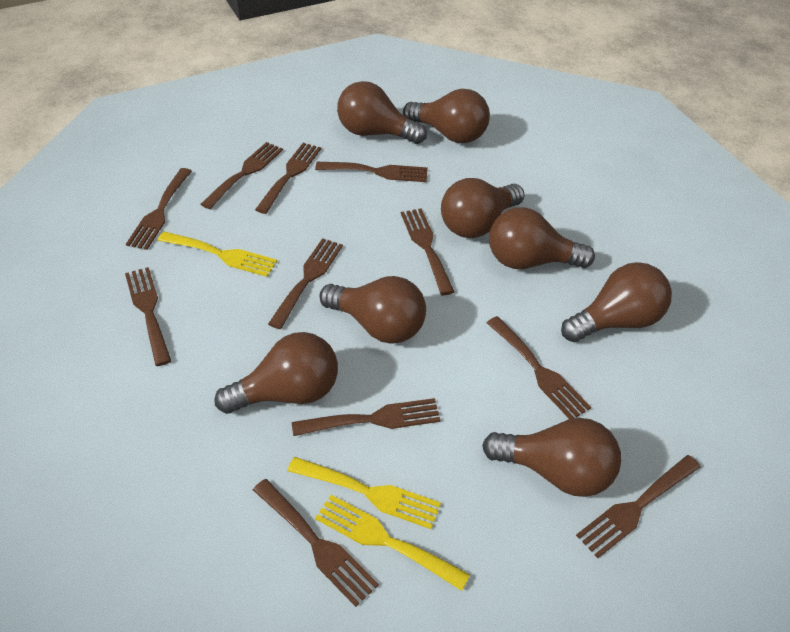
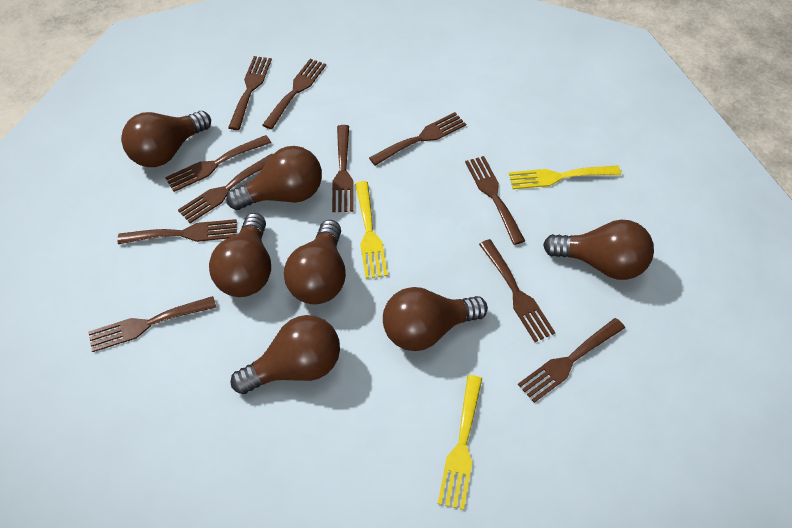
brown light bulb: [214,332,338,414] [320,276,426,343] [337,81,427,144] [403,89,490,143] [441,178,525,238] [482,418,621,497] [489,207,595,269] [561,262,672,342] = 8 -> [121,111,211,167] [209,213,271,297] [226,146,322,210] [231,315,340,394] [284,220,346,304] [383,287,488,351] [543,219,654,280] = 7

